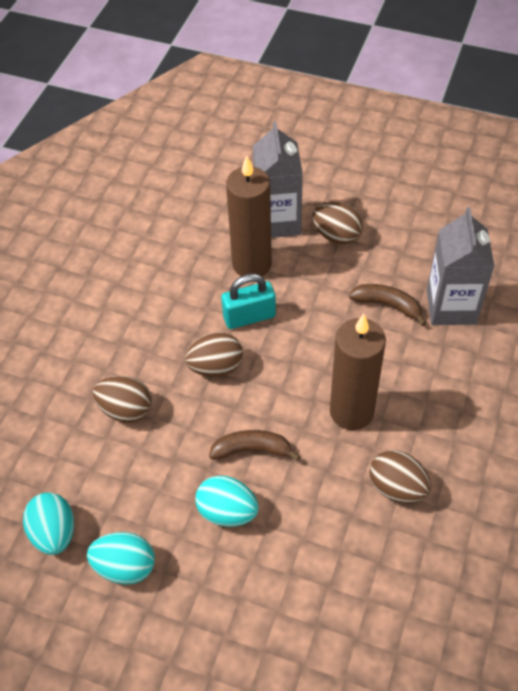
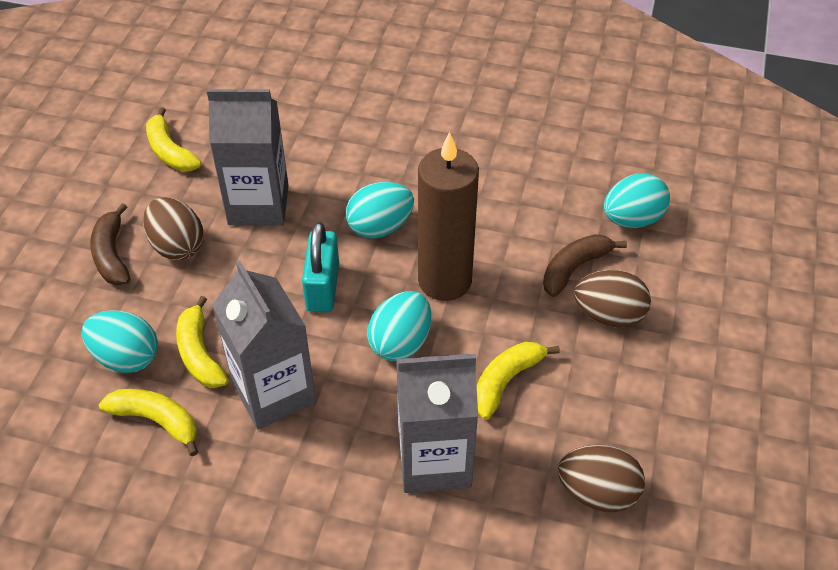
brown candle: [226,156,272,276] [330,314,386,430] = 2 -> [418,132,479,301] = 1
brown egg: [92,376,152,423] [184,332,243,377] [312,202,363,245] [369,450,431,503] = 4 -> [143,197,204,260] [558,445,645,512] [574,270,651,328] = 3
grey carton: [253,121,303,238] [427,207,495,325] = 2 -> [207,89,289,226] [212,261,316,430] [396,354,478,493] = 3
turquoise egg: [23,492,74,555] [87,532,155,585] [195,476,259,527] = 3 -> [82,310,158,373] [346,182,414,239] [367,291,431,361] [604,173,670,228] = 4
yellow banana: none = 0 -> [99,389,198,456] [146,107,202,171] [176,296,229,388] [477,342,560,420] = 4

